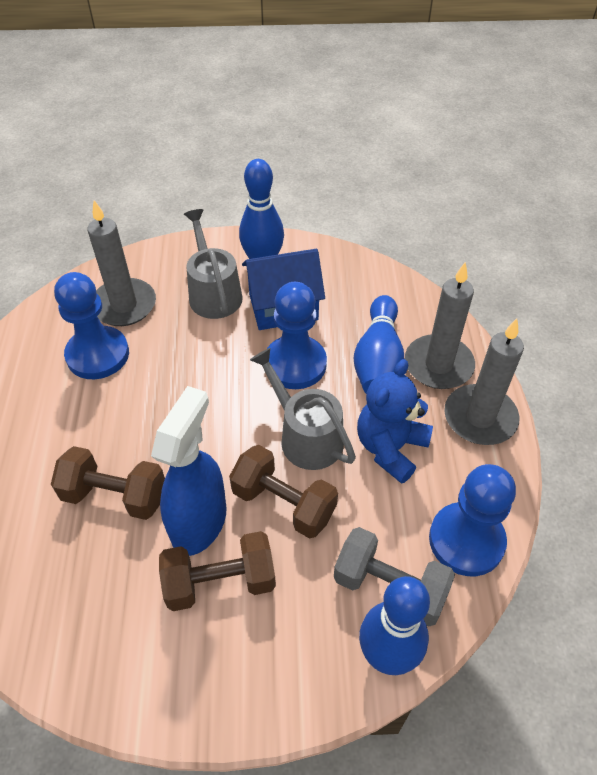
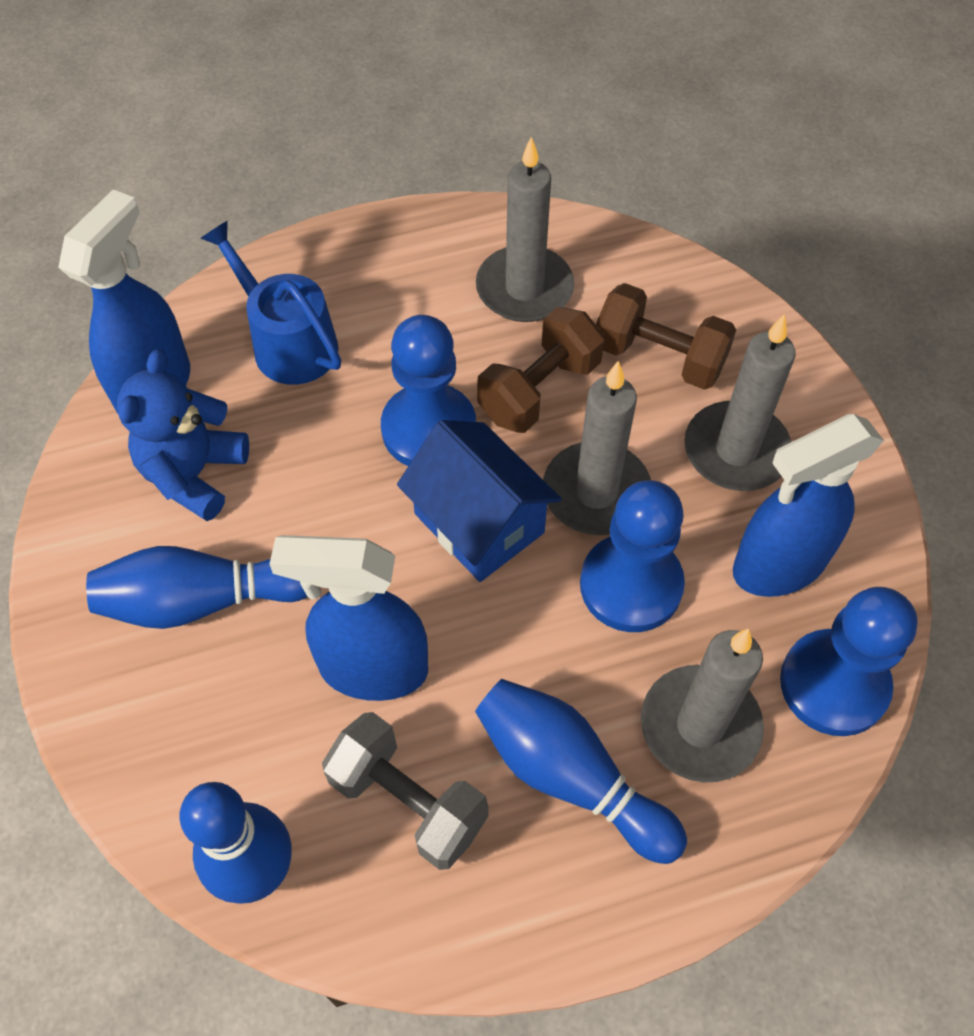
blue spray bottle: [151,386,227,556] = 1 -> [58,190,190,414] [270,535,428,701] [733,414,884,597] = 3
blue watering can: none = 0 -> [200,221,341,385] = 1
brown dumbbell: [51,446,165,520] [159,531,276,611] [229,445,338,538] = 3 -> [477,307,605,433] [596,283,736,390] = 2
grey candle: [87,200,156,326] [405,262,475,389] [444,318,524,445] = 3 -> [476,137,574,322] [543,361,651,535] [641,629,764,782] [684,314,796,491] = 4
grey watering can: [184,209,243,319] [250,348,356,470] = 2 -> none = 0

